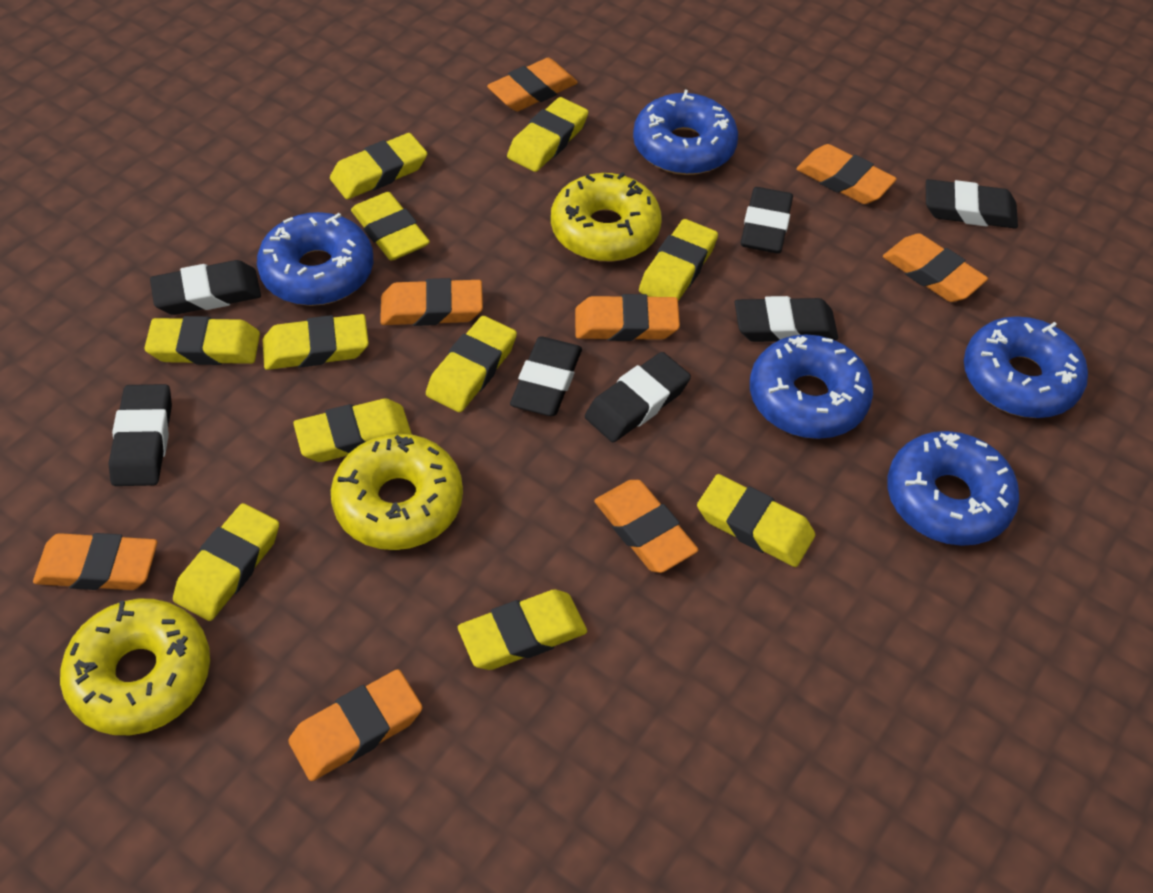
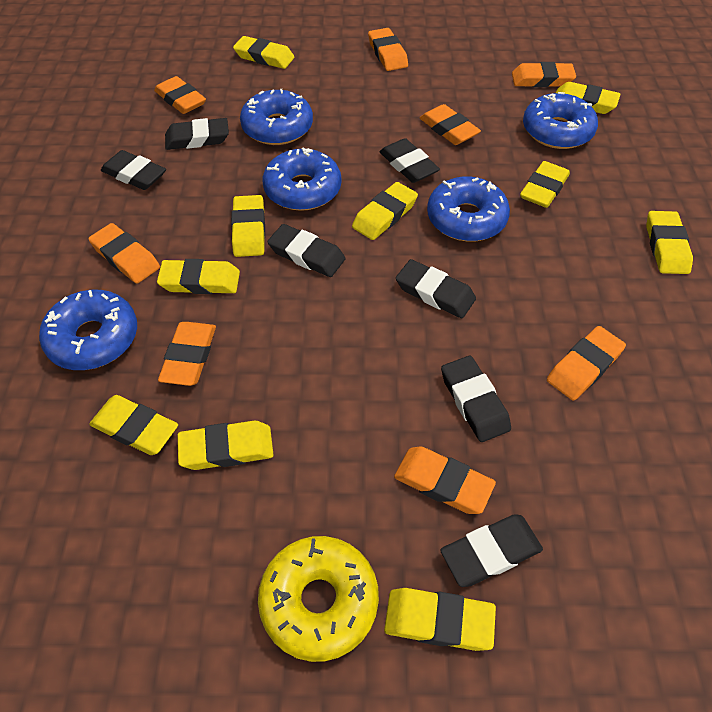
yellow donut: [60,599,210,735] [331,434,463,550] [551,172,662,262] = 3 -> [258,536,379,662] = 1
yellow eraser: [144,316,260,365] [173,503,279,621] [263,314,369,370] [293,398,412,462] [330,133,427,199] [351,192,430,261] [426,316,517,412] [458,590,587,670] [507,97,588,172] [639,219,718,301] [697,474,815,567] = 11 -> [89,395,178,455] [157,259,240,294] [178,421,274,470] [231,195,265,257] [233,36,294,69] [352,182,418,240] [384,588,496,651] [520,161,570,208] [556,82,621,114] [646,211,693,274] = 10

